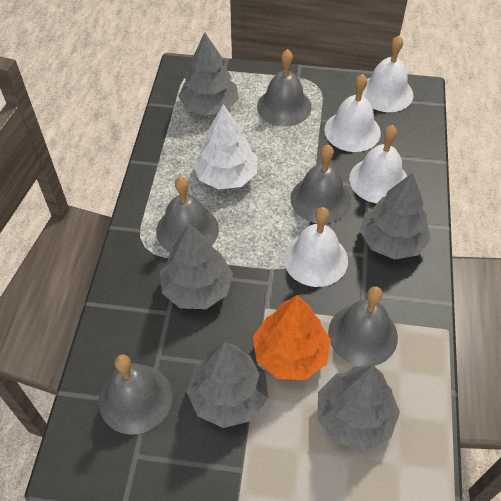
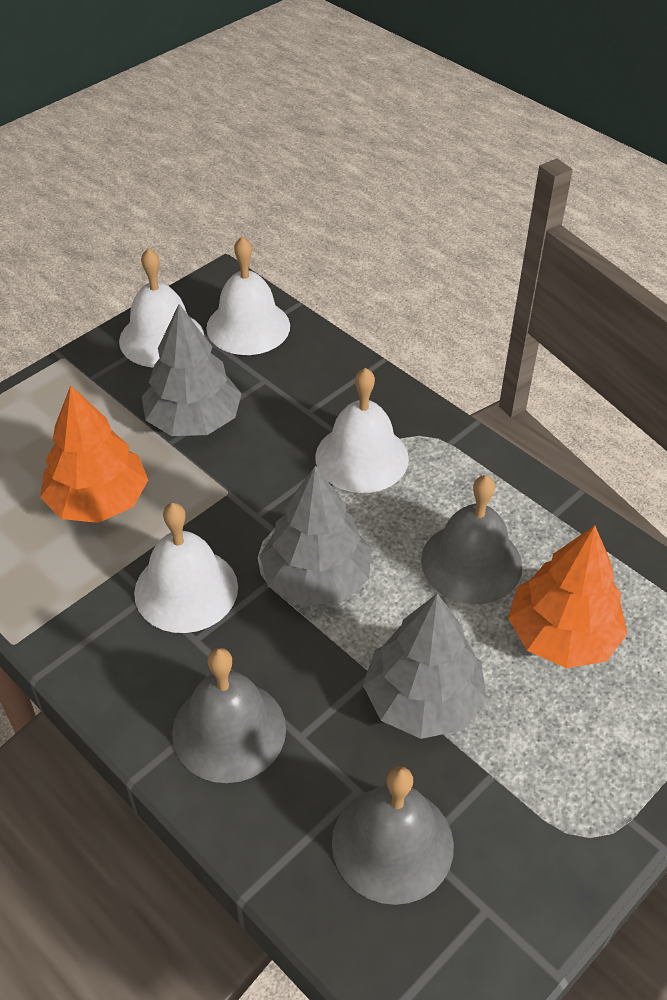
grey bell: [99,354,172,435] [156,177,219,252] [257,49,312,127] [290,145,351,223] [328,286,398,366] = 5 -> [172,648,286,783] [332,766,454,905] [421,475,522,604] = 3
grey tree: [160,224,233,309] [178,32,239,116] [187,342,268,428] [317,365,400,451] [360,173,431,260] = 5 -> [142,304,242,436] [259,465,372,606] [363,593,487,739] = 3
orange tree: [253,295,331,380] = 1 -> [40,385,148,523] [508,525,628,668] = 2
white tree: [193,104,257,190] = 1 -> none = 0

